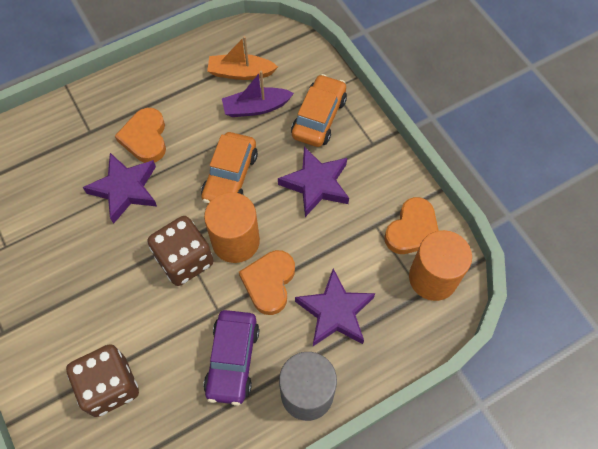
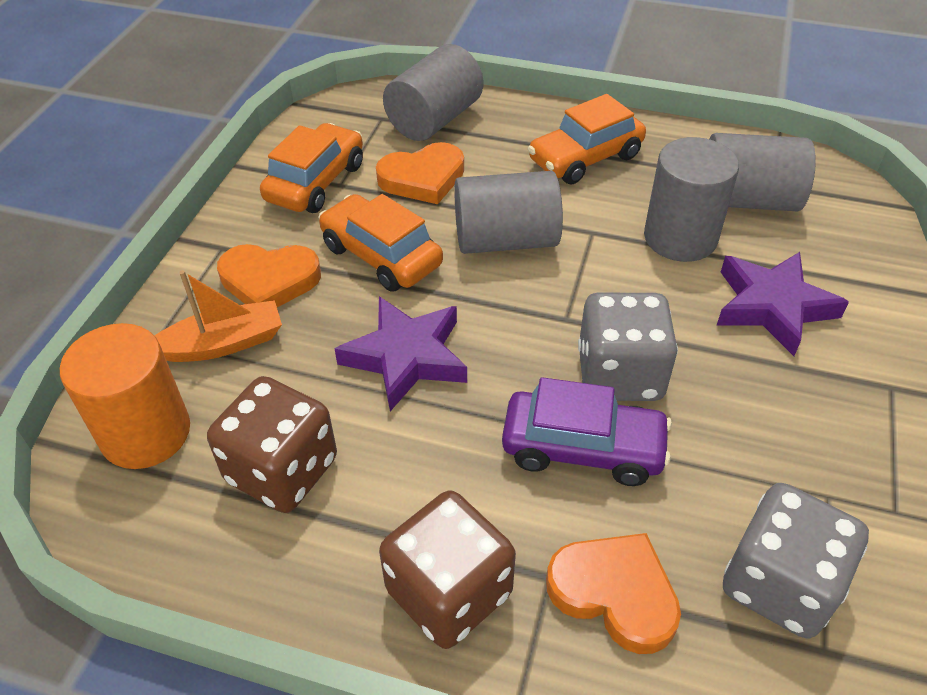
grey cylinder: [279,352,337,421] = 1 -> [383,44,483,141] [454,171,563,254] [644,137,739,262] [709,133,816,212] = 4
grey dice: none = 0 -> [578,292,678,401] [723,483,869,639] = 2
orange car: [201,132,258,204] [291,74,347,147] = 2 -> [260,123,363,213] [318,194,443,292] [528,94,646,185] = 3
orange cylinder: [204,192,260,263] [409,230,472,301] = 2 -> [60,323,190,469] = 1
purple boat: [222,71,294,117] = 1 -> none = 0
purple star: [83,153,157,224] [278,146,349,217] [295,269,375,346] = 3 -> [334,296,467,411] [717,252,849,356] = 2

